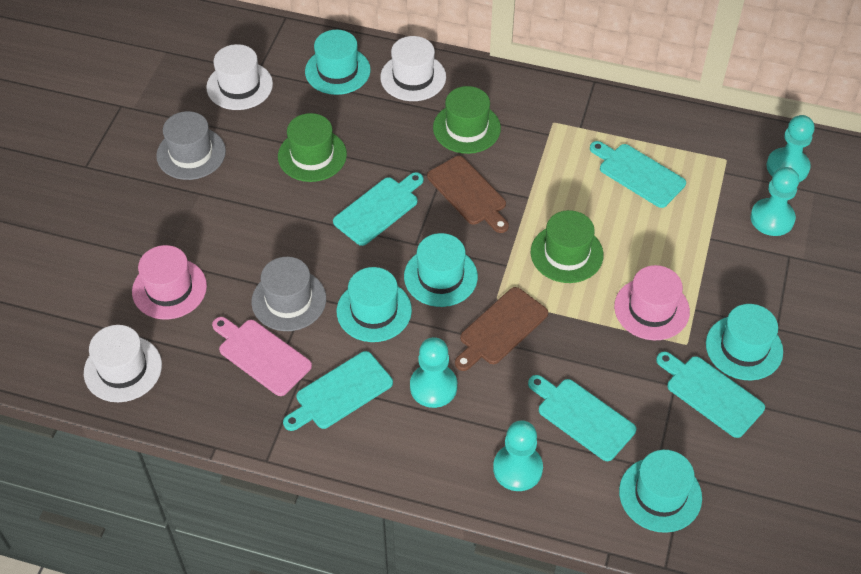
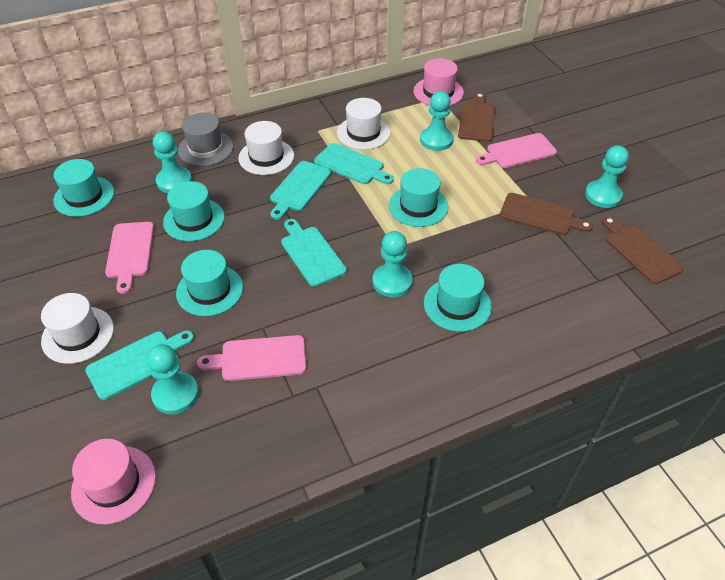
brown cutting board: [427,156,509,233] [455,287,548,371] = 2 -> [458,92,495,142] [500,193,593,235] [602,216,684,284] = 3
green hat: [278,113,347,182] [433,86,501,154] [531,210,604,283] = 3 -> none = 0
grey hat: [156,111,226,180] [251,257,326,331] = 2 -> [178,113,233,166] = 1
pink cutting board: [212,317,312,396] = 1 -> [105,222,154,294] [197,335,306,381] [476,133,557,168] = 3
turquoise cutting board: [283,351,393,431] [333,172,424,246] [528,375,636,461] [590,141,686,208] [656,351,765,438] = 5 -> [85,330,194,400] [270,161,331,220] [281,219,347,287] [314,143,394,184] = 4
turquoise pawn: [410,337,457,408] [493,420,543,491] [750,167,799,236] [766,115,815,182] = 4 -> [147,344,199,414] [153,132,192,193] [372,231,413,297] [420,91,453,151] [585,145,629,208] = 5

